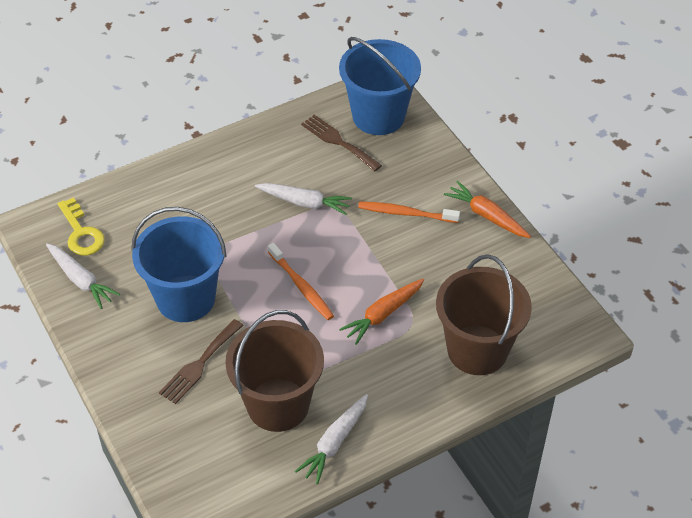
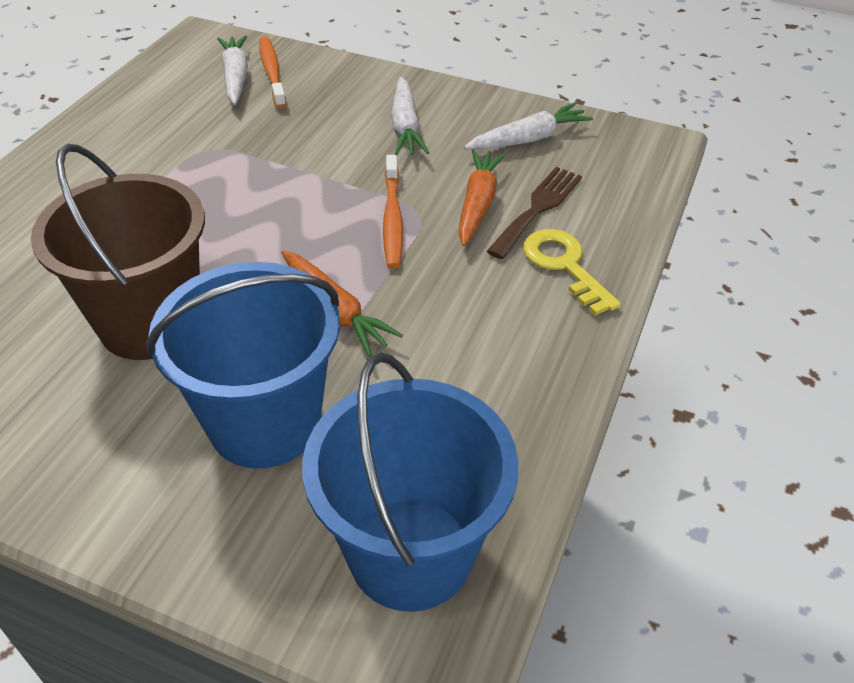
brown bucket: [225,310,324,432] [436,254,532,375] = 2 -> [31,144,205,360] = 1
brown fork: [159,319,244,404] [301,115,382,172] = 2 -> [487,167,582,259] = 1

